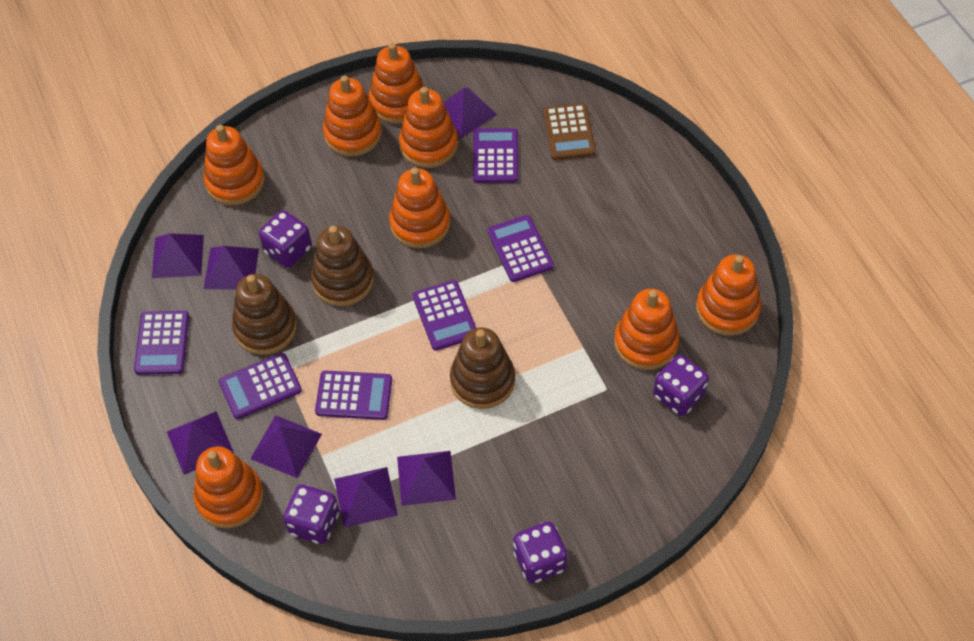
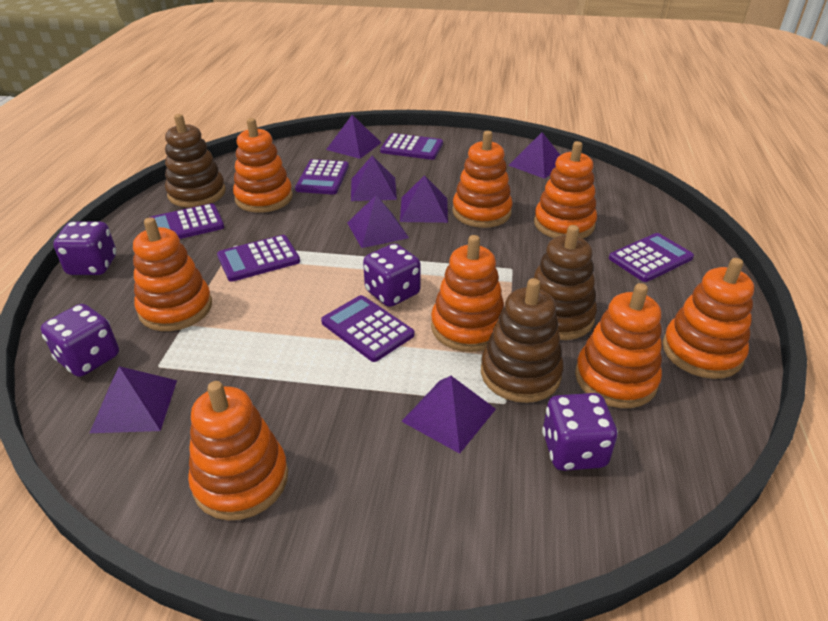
brown calculator: [543,103,596,160] = 1 -> none = 0

